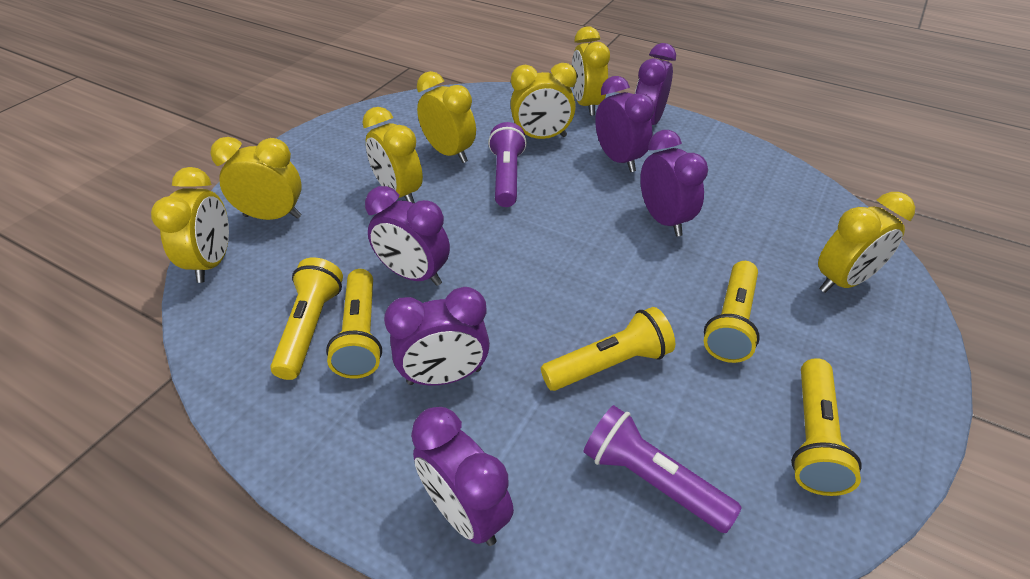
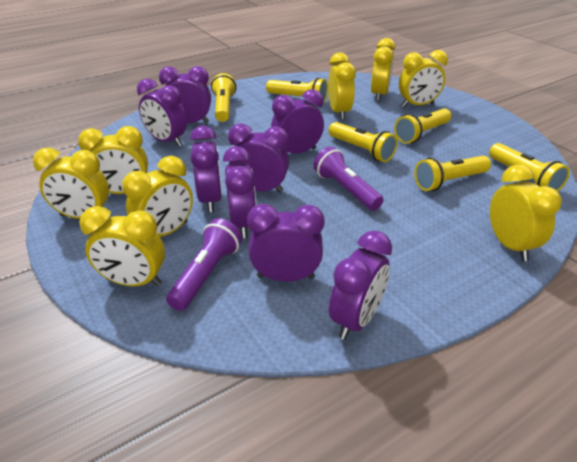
purple clock: [365,186,450,286] [384,287,490,386] [411,407,514,546] [595,76,655,172] [635,43,676,125] [640,130,708,236] = 6 -> [137,79,187,146] [159,66,211,124] [190,126,222,212] [223,146,256,238] [228,123,289,193] [247,204,325,282] [271,89,324,153] [329,230,392,340] = 8
yellow clock: [151,167,229,283] [210,137,302,220] [362,107,423,203] [417,71,476,163] [510,63,577,139] [572,26,610,116] [818,192,915,293] = 7 -> [33,148,109,219] [78,126,148,194] [79,206,165,286] [122,156,193,237] [328,53,356,120] [371,38,395,101] [399,50,448,107] [490,165,562,261] = 8
yellow flashlight: [270,258,343,380] [326,269,382,379] [541,307,675,391] [704,261,760,363] [791,358,862,496] = 5 -> [211,73,236,122] [266,78,328,103] [329,122,398,162] [394,108,451,144] [414,156,491,191] [489,143,570,191] = 6

